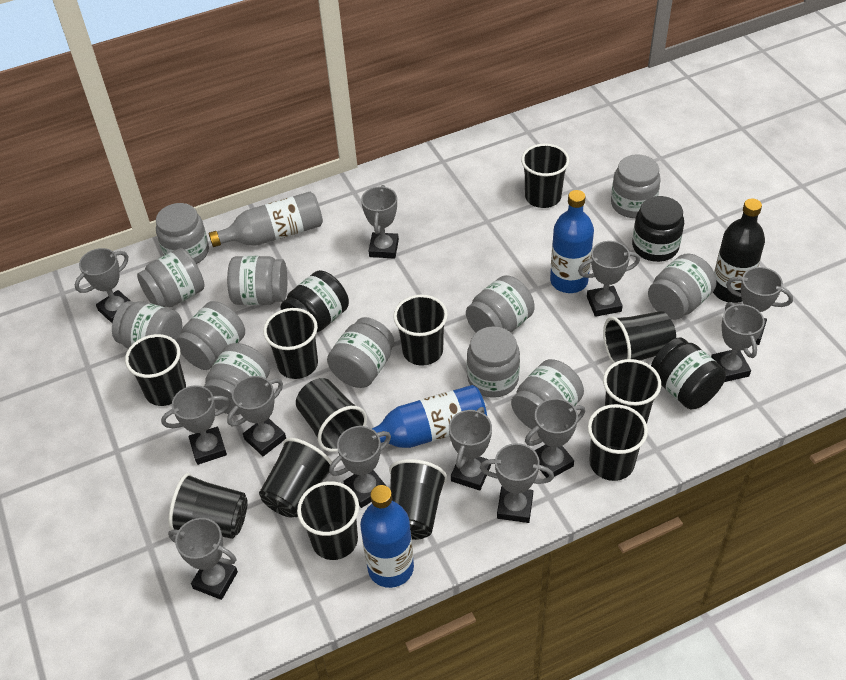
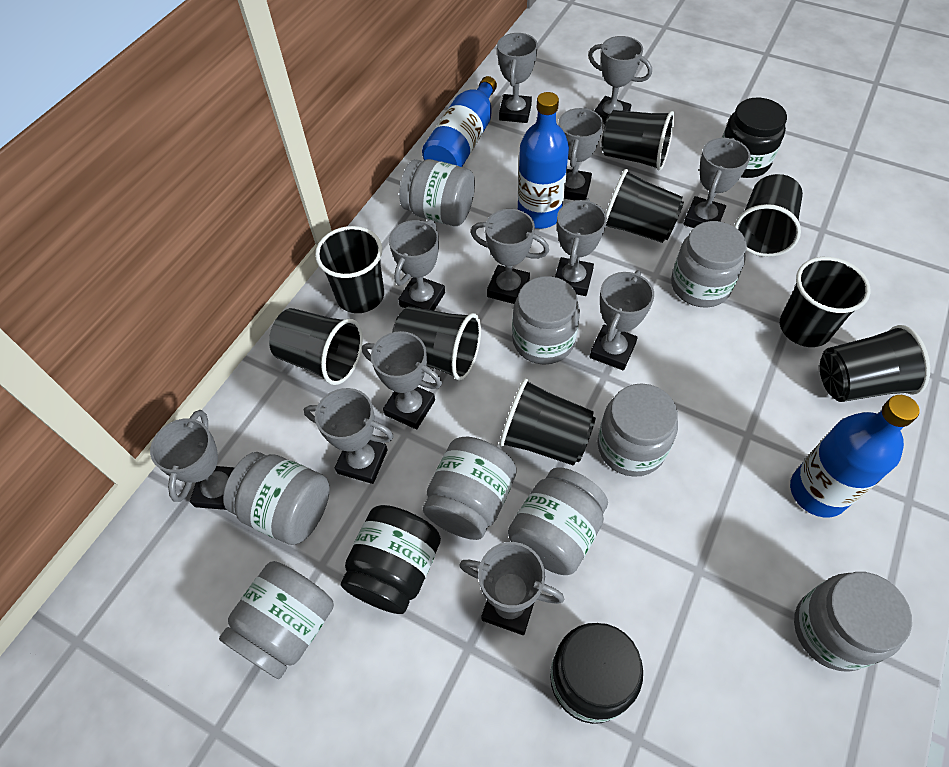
black bottle: [713,199,765,303] = 1 -> none = 0
black cup: [125,334,186,406] [168,473,248,539] [259,438,332,518] [263,308,318,379] [296,378,367,452] [297,481,359,560] [389,459,447,540] [393,295,448,366] [521,144,569,208] [588,404,648,481] [603,311,676,363] [603,359,661,424] = 12 -> [269,308,363,385] [315,226,384,313] [392,306,481,381] [499,378,596,466] [601,110,675,171] [605,169,684,243] [734,174,803,257] [780,257,870,347] [820,325,930,402] = 9
grey bottle: [209,192,323,247] = 1 -> none = 0
grey jar: [112,301,182,349] [137,248,205,307] [156,203,209,264] [176,301,245,370] [204,343,270,415] [227,256,287,305] [327,317,394,388] [466,275,535,333] [467,327,520,398] [511,359,584,429] [611,154,661,218] [648,253,717,320] = 12 -> [219,561,334,679] [223,452,330,545] [399,159,475,226] [423,437,517,540] [508,467,608,575] [512,276,580,365] [597,384,678,477] [671,221,747,308] [794,572,912,672] = 9

